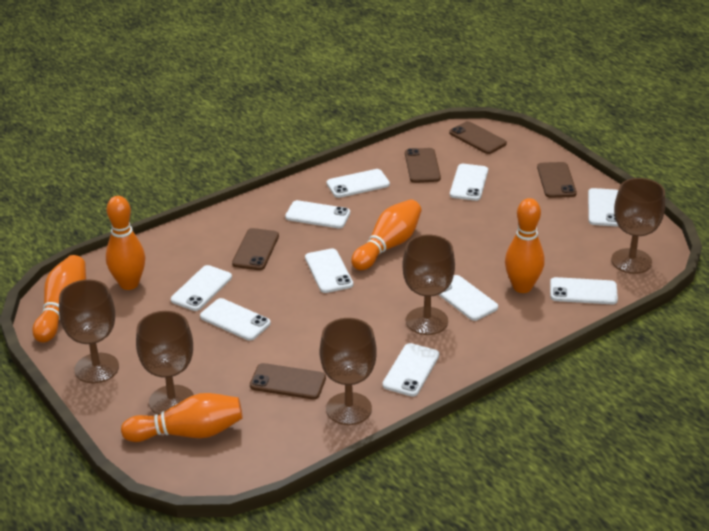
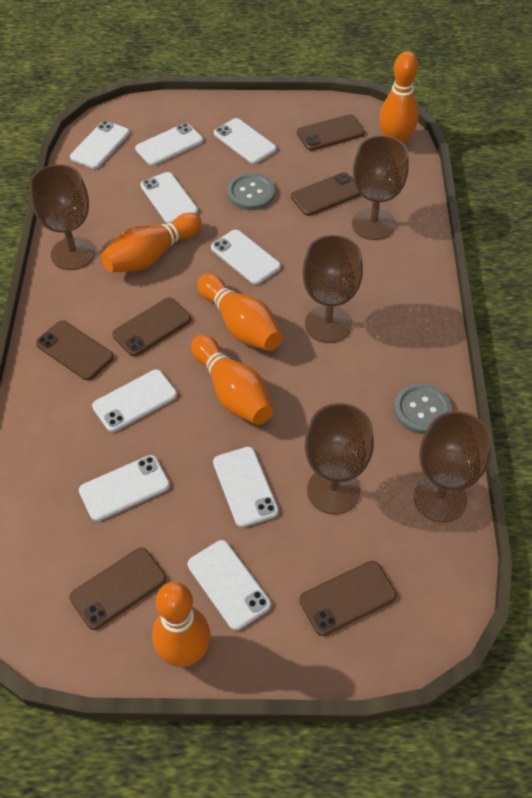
brown phone: [232,228,279,270] [250,363,326,399] [405,148,441,183] [449,121,507,154] [537,162,577,198] = 5 -> [36,320,114,380] [69,548,166,630] [112,297,191,356] [291,172,361,216] [297,114,365,151] [299,561,397,636] = 6
grey button: none = 0 -> [227,173,275,210] [394,383,452,434] = 2
white phone: [171,265,232,311] [200,298,271,341] [285,200,350,228] [305,248,353,293] [327,169,390,198] [382,343,439,397] [439,275,498,321] [450,164,488,201] [550,277,618,304] [588,188,618,226] = 10 -> [70,121,130,169] [79,455,170,521] [92,369,177,432] [135,123,203,166] [140,172,198,224] [188,540,271,630] [211,230,281,285] [213,447,279,528] [214,118,277,164] = 9

